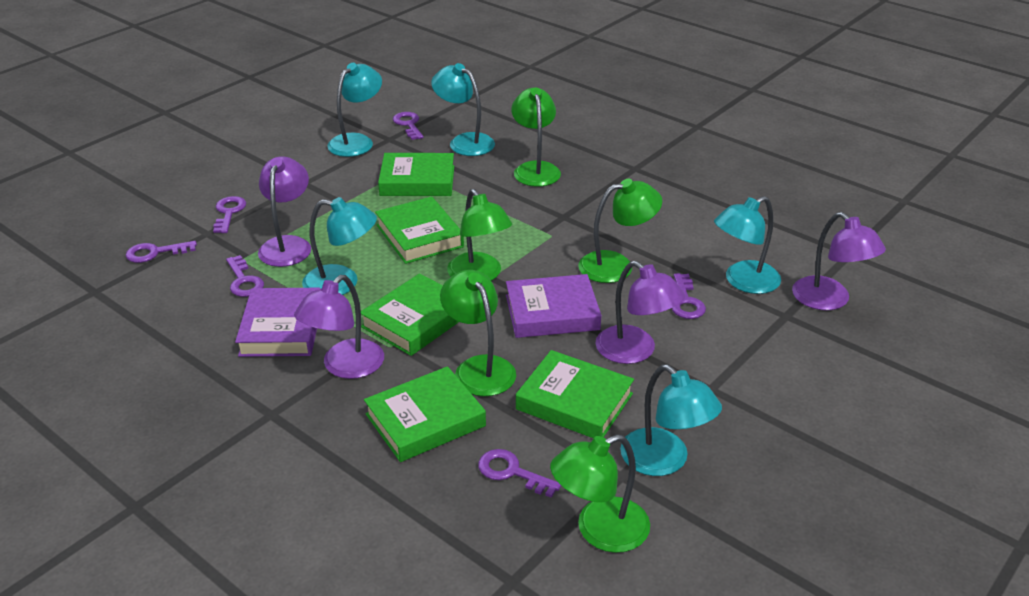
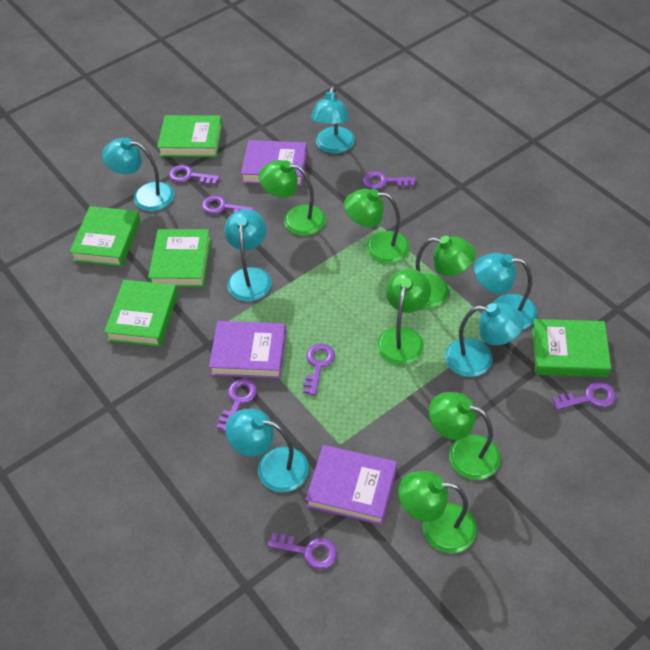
green lamp: [440,270,516,396] [447,189,512,281] [511,88,561,187] [550,434,650,553] [578,179,662,283] = 5 -> [259,160,326,236] [344,189,410,264] [377,269,431,365] [398,471,477,553] [416,236,476,308] [429,392,501,480] = 6
purple book: [235,288,321,357] [506,274,601,338] = 2 -> [209,321,286,379] [241,140,307,186] [305,445,397,525] = 3
purple key: [126,241,197,263] [213,196,246,233] [226,255,264,297] [393,112,424,140] [478,449,561,498] [672,273,706,319] = 6 -> [169,165,220,185] [202,195,254,214] [217,379,257,432] [267,533,337,569] [303,344,335,396] [363,171,416,189] [552,382,616,410] = 7
purple lamp: [258,156,311,267] [294,275,384,379] [595,261,685,364] [792,212,886,310] = 4 -> none = 0
turquoise lamp: [302,197,377,295] [327,63,382,157] [431,63,495,156] [620,364,722,476] [714,196,781,294] = 5 -> [102,138,174,211] [224,209,272,302] [226,409,309,492] [311,86,355,154] [445,303,524,377] [474,253,537,330] = 6

